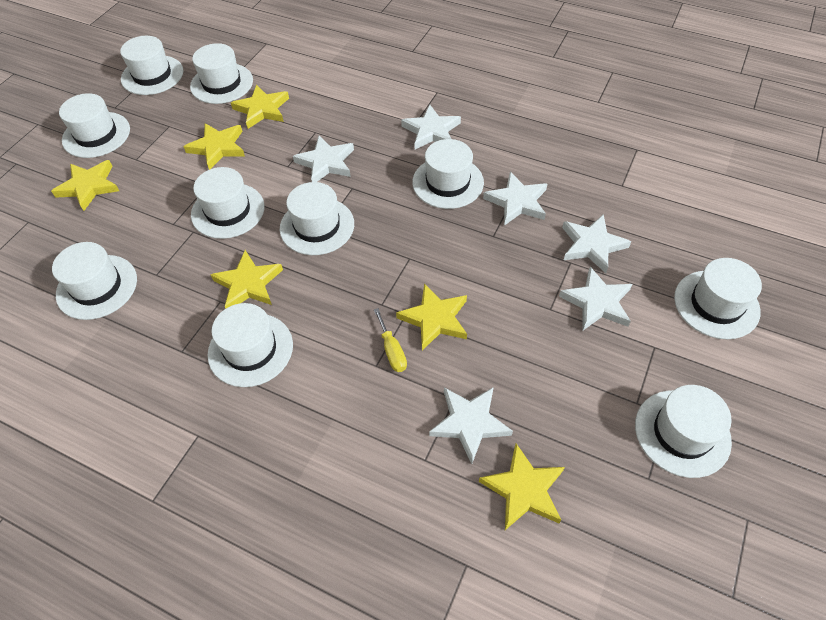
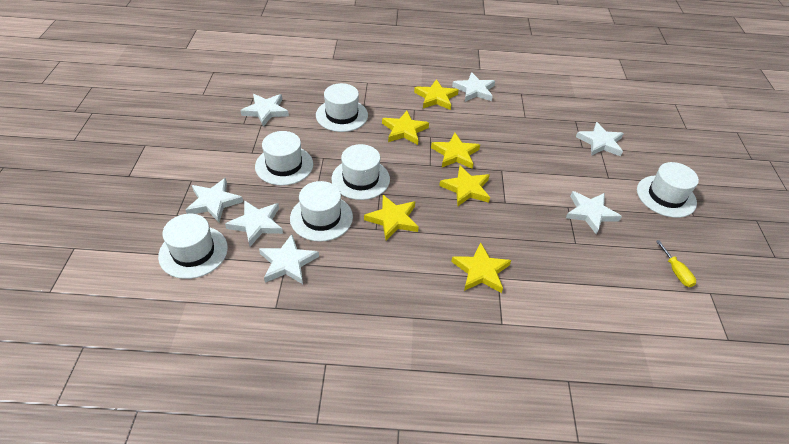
white hat: [52,242,137,320] [59,93,130,158] [120,36,183,95] [190,43,253,104] [191,167,265,239] [207,303,293,387] [280,182,354,255] [412,139,484,209] [635,385,732,478] [674,258,762,339] = 10 -> [158,214,228,279] [255,131,313,186] [290,181,353,242] [316,83,368,132] [331,144,390,200] [637,162,699,218] = 6
white star: [293,136,354,182] [401,104,461,150] [429,387,513,464] [483,172,547,226] [559,267,632,330] [562,214,632,273] = 6 -> [186,178,243,222] [225,200,283,247] [240,94,289,127] [259,234,319,284] [452,72,495,102] [566,191,622,235] [576,122,624,156] = 7

